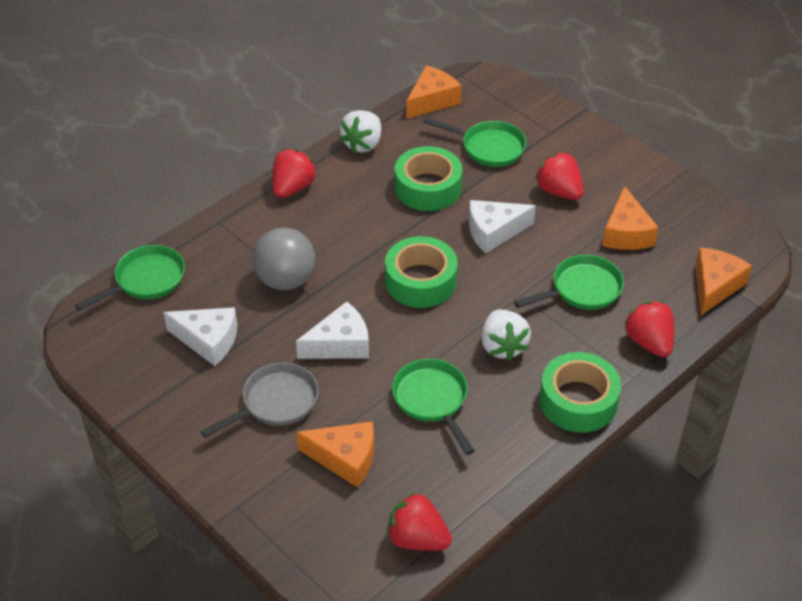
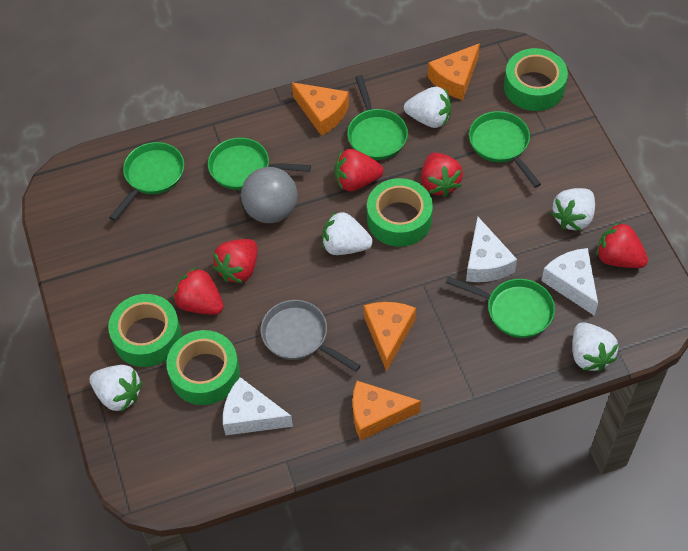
green pan: [75,245,185,311] [392,359,474,455] [423,117,527,167] [514,255,624,310] = 4 -> [109,142,184,221] [208,138,311,190] [347,75,408,160] [446,276,555,338] [469,111,541,188] = 5
green tape: [385,236,458,308] [395,146,462,211] [539,352,621,433] = 3 -> [108,294,181,367] [166,330,240,405] [367,178,433,247] [504,48,568,111] = 4
red strawberry: [272,149,317,198] [386,491,452,551] [535,152,584,200] [623,301,674,357] = 4 -> [173,267,224,315] [213,239,257,283] [335,149,384,191] [421,153,463,197] [596,222,648,268] = 5
white strawberry: [339,110,381,153] [481,310,531,361] = 2 -> [90,365,142,412] [322,212,373,255] [404,87,451,128] [551,188,595,231] [572,322,618,372] = 5

